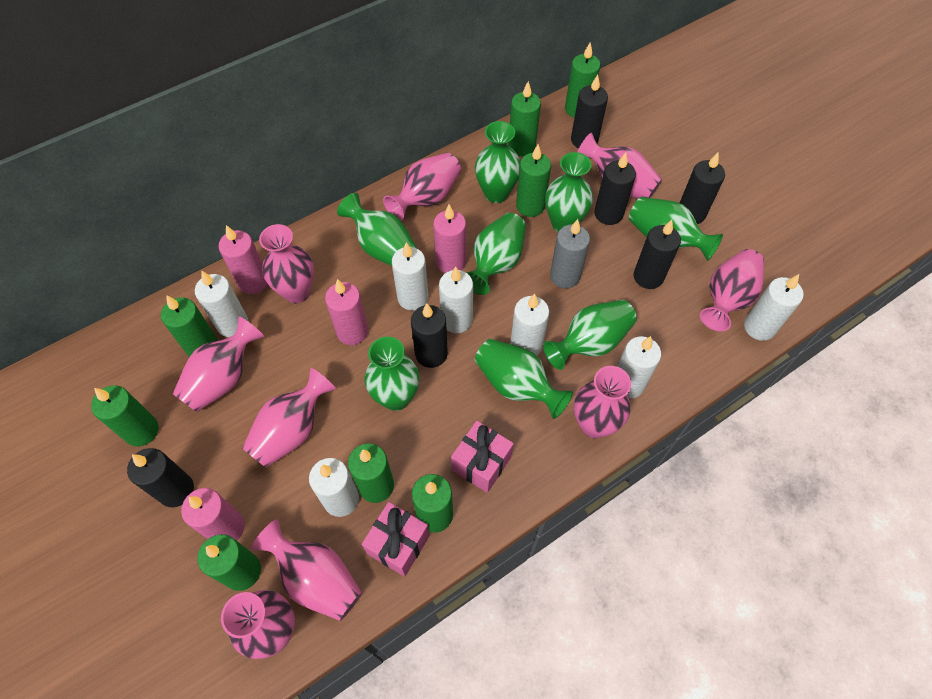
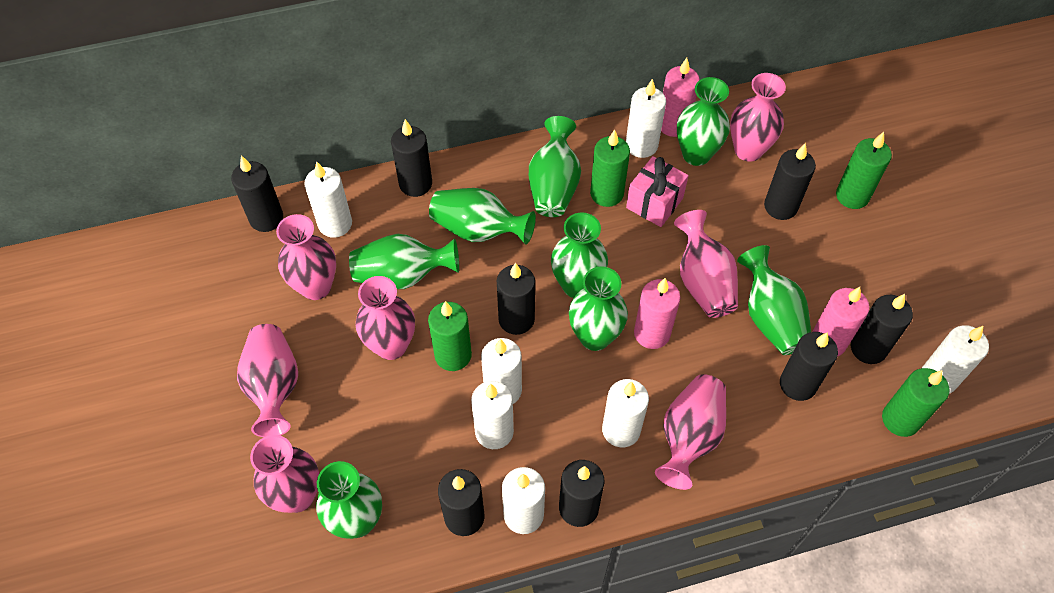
black candle: [127,448,194,507] [411,303,448,368] [571,75,608,148] [594,153,636,225] [634,220,681,289] [680,152,725,224] = 6 -> [231,156,283,232] [391,119,432,197] [438,469,485,536] [497,263,535,335] [559,460,605,527] [764,143,816,220] [780,332,838,401] [851,294,913,364] = 8
green candle: [91,385,159,446] [161,295,218,357] [197,534,261,591] [348,443,394,503] [412,474,453,533] [508,81,541,156] [516,144,551,217] [565,42,601,118] = 8 -> [428,301,472,371] [590,129,630,207] [836,132,892,209] [882,368,950,437] = 4
grey candle: [550,219,590,289] = 1 -> none = 0
pink candle: [181,488,245,541] [219,225,268,294] [325,279,368,345] [433,204,466,273] = 4 -> [634,278,681,349] [661,58,700,137] [812,287,869,357] = 3
pink gift: [362,502,430,577] [451,421,514,493] = 2 -> [626,156,689,227] = 1
pink vase: [173,316,264,412] [221,590,295,659] [242,368,336,468] [252,519,362,621] [259,224,314,303] [383,153,461,221] [574,366,631,438] [577,133,662,199] [700,249,765,331] = 9 -> [237,324,298,437] [250,435,319,513] [276,214,336,300] [355,276,415,360] [655,374,726,490] [674,210,738,318] [730,73,786,162] = 7

